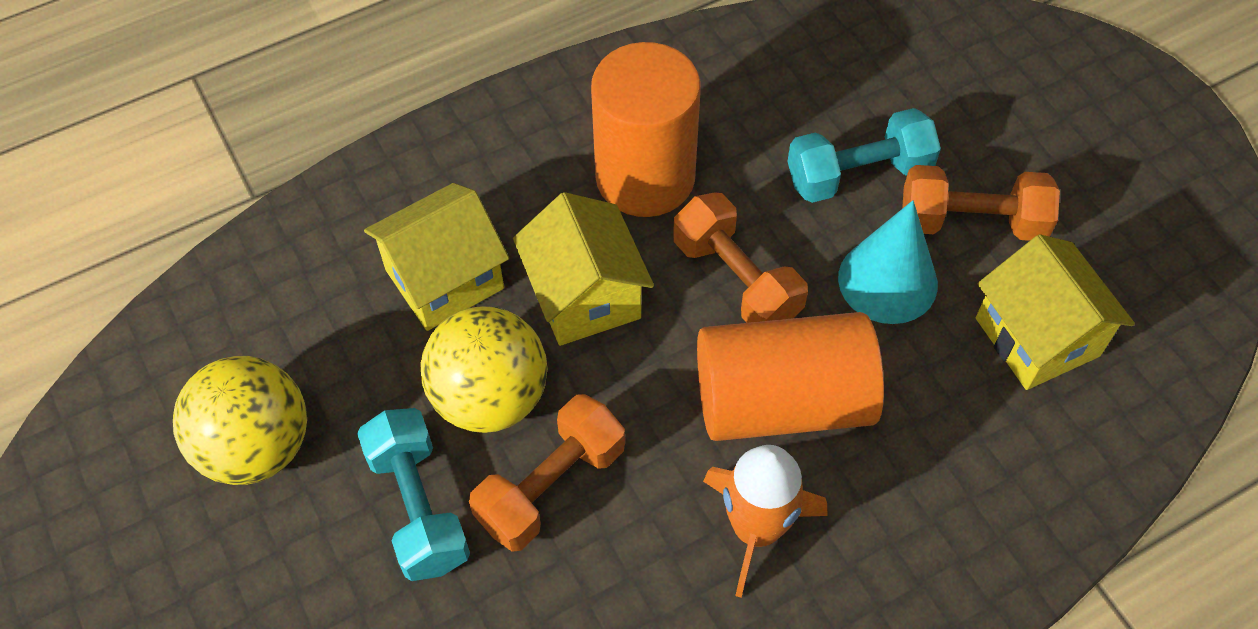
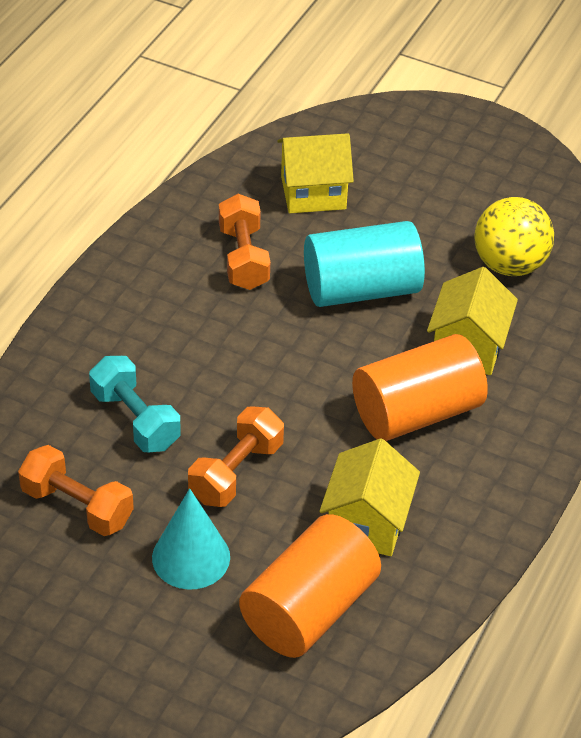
orange rocket: [703,445,827,598] = 1 -> none = 0
turquoise cylinder: none = 0 -> [304,221,425,307] = 1
turquoise dumbbell: [357,408,470,581] [787,108,941,203] = 2 -> [89,356,181,452] = 1
yellow ball: [173,356,307,485] [420,306,548,433] = 2 -> [474,197,554,276] = 1

